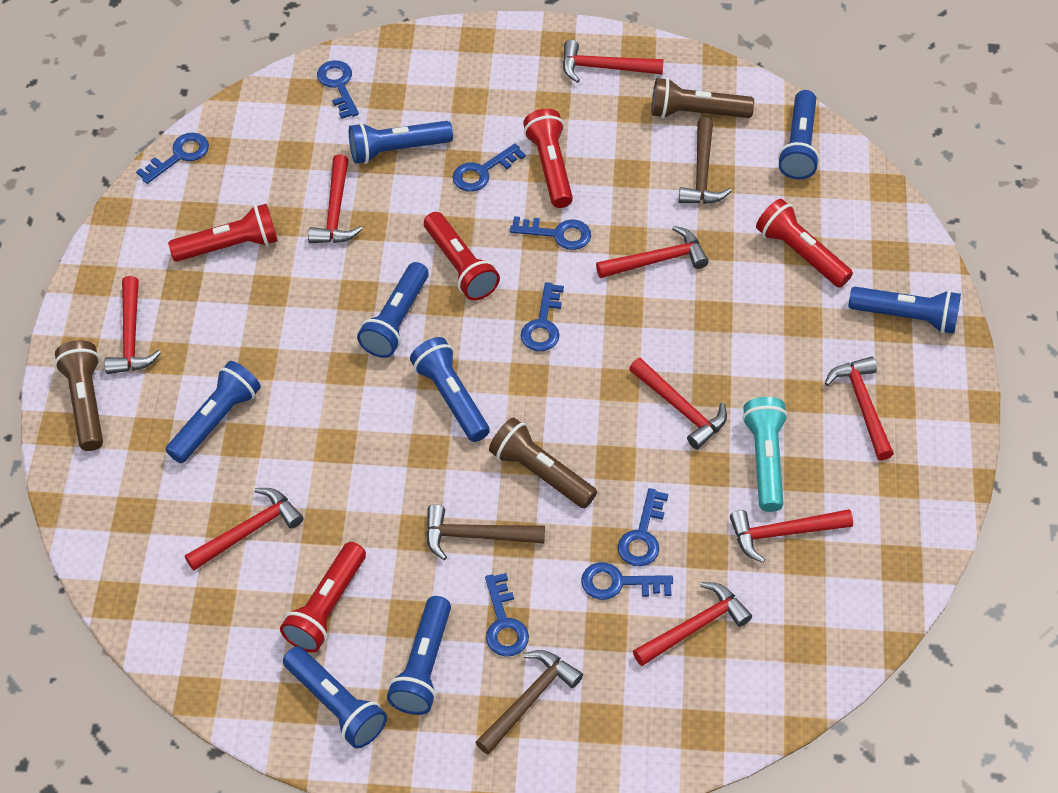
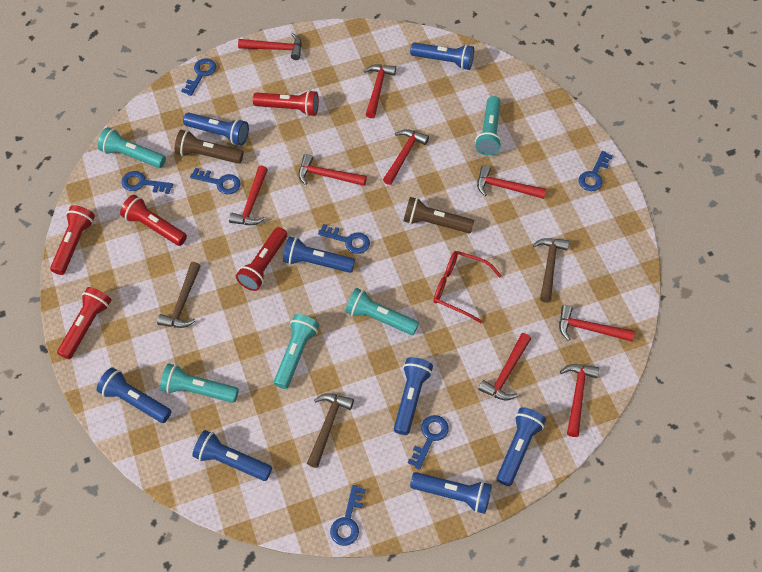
blue key: [136,133,209,184] [317,60,359,119] [453,144,526,192] [485,573,529,657] [510,216,591,250] [521,282,564,351] [581,562,673,600] [618,488,668,566] = 8 -> [122,171,173,194] [181,58,216,96] [190,168,241,194] [318,224,370,254] [330,485,366,546] [408,415,449,470] [579,151,613,191] = 7
brown flashlight: [54,340,103,451] [489,417,597,508] [651,78,754,118] = 3 -> [175,130,243,164] [404,197,474,233] = 2
red glasses: none = 0 -> [433,251,502,323] = 1
turquoise flashlight: [742,397,788,512] = 1 -> [98,127,166,168] [160,363,239,403] [274,314,319,389] [345,288,419,335] [475,96,502,156] = 5

